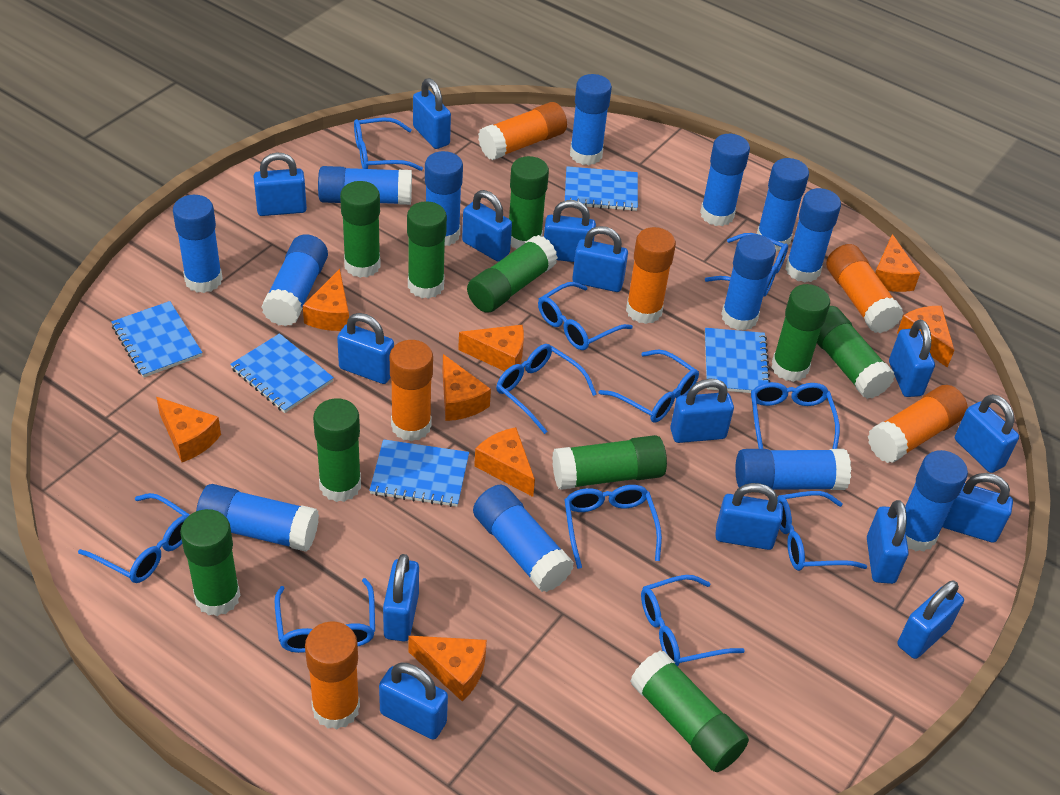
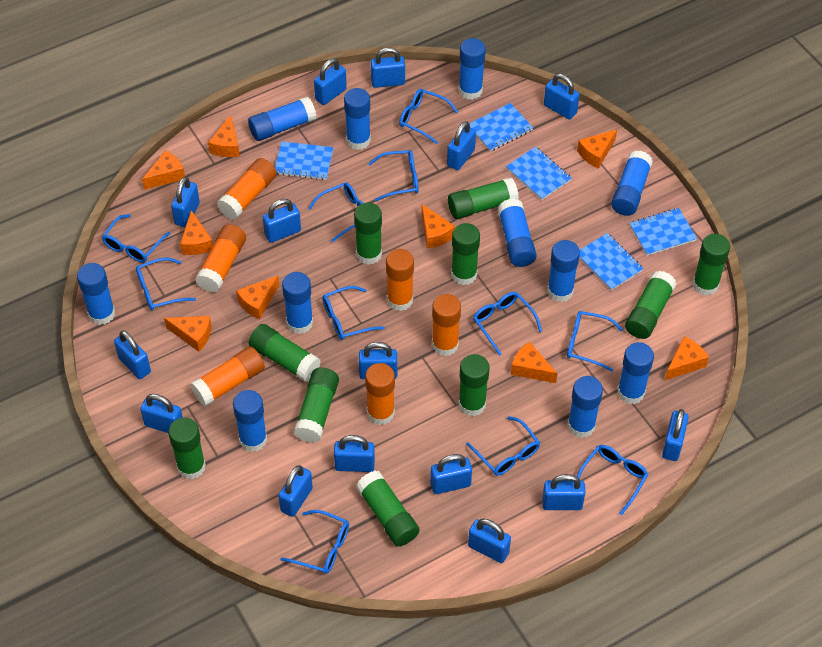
blue glue stick: [173,195,223,293] [196,484,319,552] [261,234,328,326] [318,166,412,205] [425,151,463,246] [473,485,574,592] [570,74,612,165] [700,134,750,226] [721,234,776,331] [735,449,851,490] [757,158,809,251] [786,188,841,283] [905,450,968,551] = 13 -> [77,263,115,325] [233,390,267,452] [248,97,316,141] [282,272,313,334] [344,88,371,150] [459,38,486,100] [498,198,537,267] [547,240,580,302] [568,376,603,438] [611,151,653,216] [617,342,654,404] = 11
orange cheese: [156,397,221,462] [303,269,349,331] [409,636,487,701] [442,354,491,421] [458,325,524,371] [474,427,535,497] [875,234,920,292] [897,306,955,367] = 8 -> [142,150,185,190] [164,316,211,352] [180,210,213,255] [208,115,240,157] [236,276,279,319] [422,204,455,248] [511,342,558,383] [577,129,617,169] [665,336,709,380] = 9

